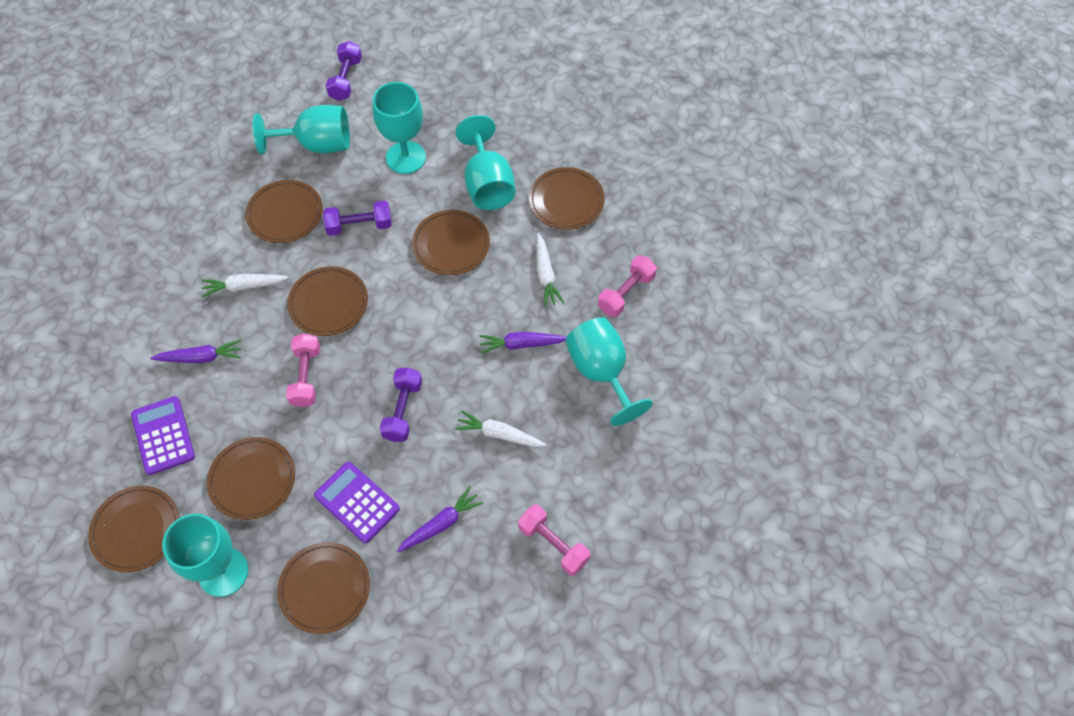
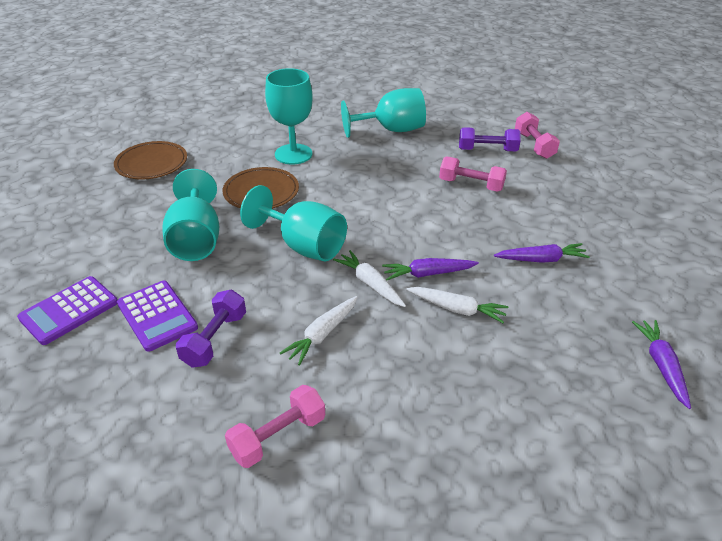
brown plate: [88,485,180,573] [207,437,295,520] [246,180,323,243] [277,542,370,634] [287,266,368,336] [412,210,490,275] [529,167,605,230] = 7 -> [114,141,187,179] [223,167,299,209] = 2
purple dumbbell: [323,201,392,236] [326,41,362,101] [380,367,422,442] = 3 -> [176,289,246,368] [459,127,521,151] = 2
turquoise goblet: [162,514,248,597] [253,105,350,154] [373,82,426,174] [456,115,515,210] [565,317,653,426] = 5 -> [162,169,219,261] [240,185,347,261] [265,68,313,165] [341,88,426,138] = 4

